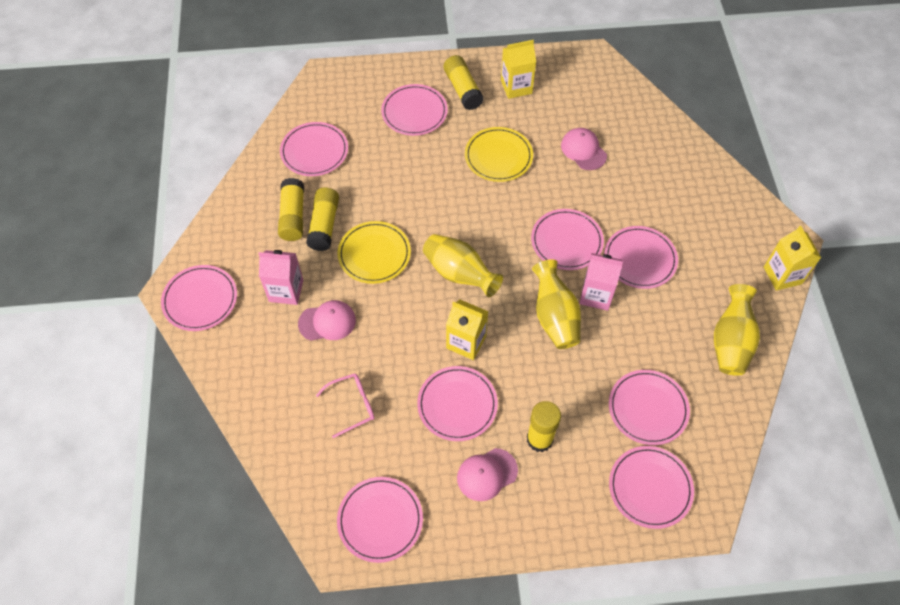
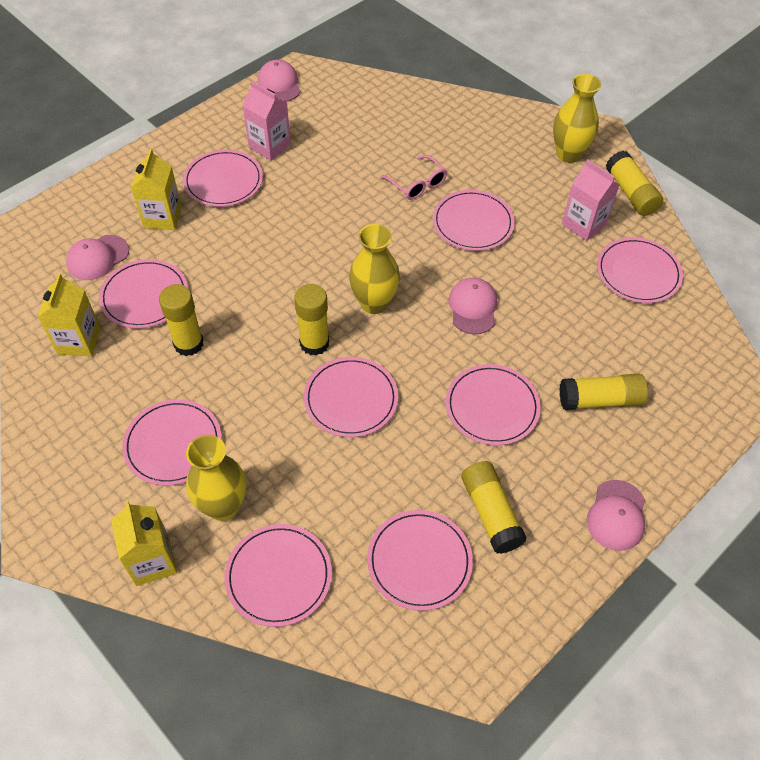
pink cap: [298,300,356,341] [457,448,518,501] [561,128,607,170] = 3 -> [66,235,129,280] [258,60,300,102] [448,278,497,334] [587,480,645,551] = 4
yellow glue stick: [278,178,304,241] [306,187,339,251] [444,55,484,110] [527,401,561,452] = 4 -> [159,284,204,356] [294,284,329,356] [461,461,527,554] [559,374,648,410] [606,151,663,216] = 5
yellow plate: [338,221,411,284] [465,127,533,182] = 2 -> none = 0

